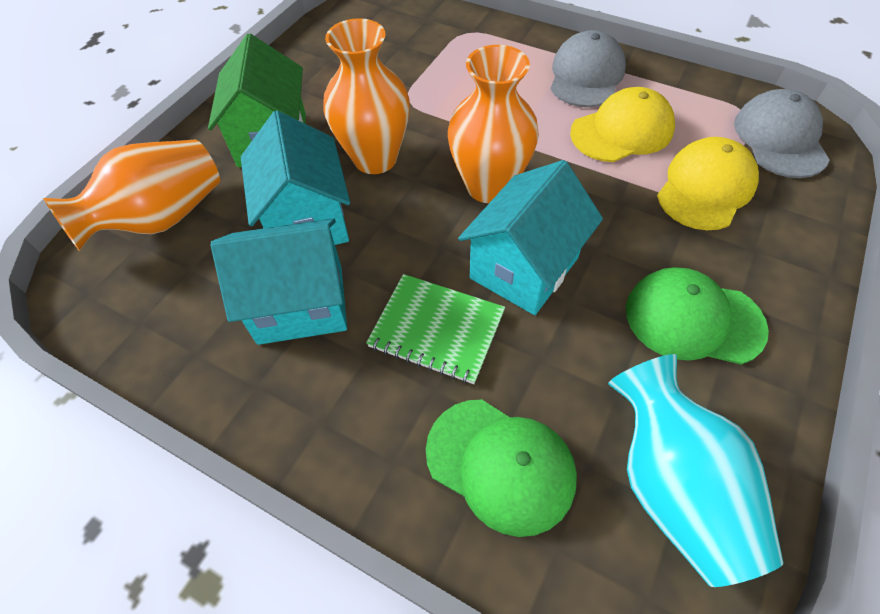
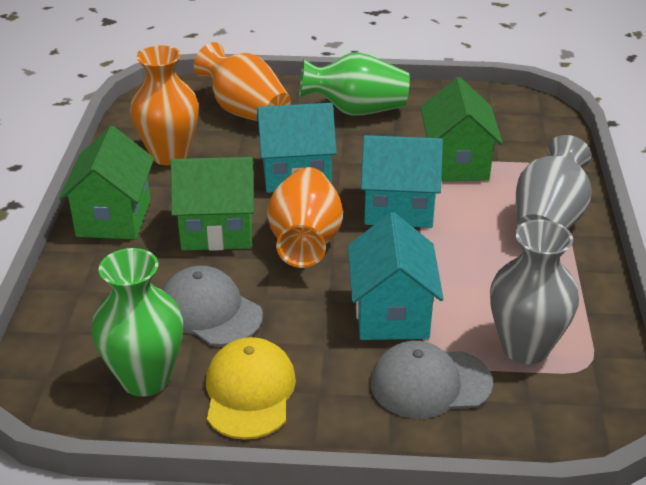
green cap: [426,400,577,537] [626,267,769,365] = 2 -> none = 0
green house: [208,34,306,167] = 1 -> [59,126,154,240] [171,157,255,251] [421,77,503,181] = 3
green notebook: [366,274,505,384] = 1 -> none = 0
green vase: none = 0 -> [91,248,183,397] [299,52,410,116] = 2
grey vase: none = 0 -> [490,219,579,364] [516,135,591,229] = 2
turquoise vase: [608,354,783,587] = 1 -> none = 0
yellow cap: [570,87,675,162] [657,137,759,230] = 2 -> [206,337,296,440] = 1

